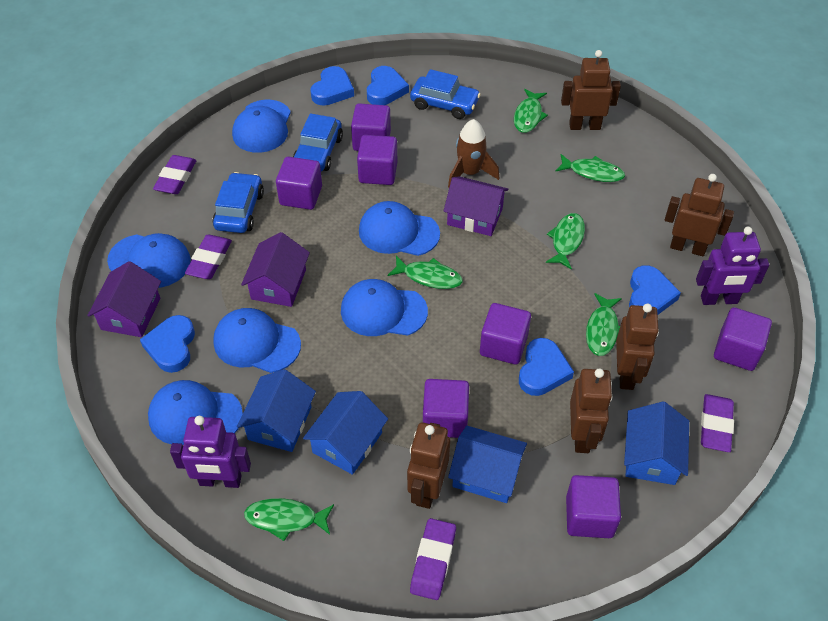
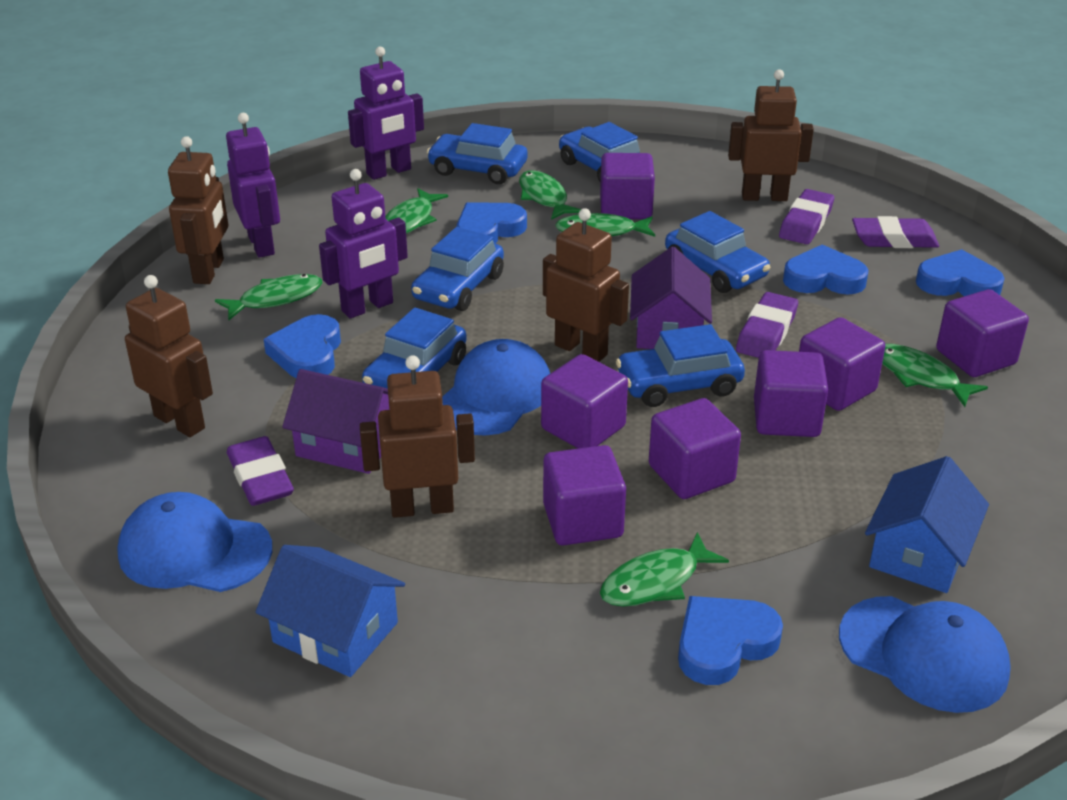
blue cap: [107,233,191,288] [148,380,243,445] [213,308,301,373] [232,100,291,153] [341,279,428,336] [359,201,440,256] = 6 -> [117,492,272,592] [442,339,550,435] [839,596,1011,713] = 3
blue car: [212,172,264,233] [293,113,343,172] [410,69,481,119] = 3 -> [362,308,467,389] [411,227,504,311] [427,123,528,184] [559,122,640,183] [616,324,745,407] [665,211,770,293] = 6
blue house: [237,369,316,452] [303,391,388,475] [448,426,527,503] [624,401,689,485] = 4 -> [255,545,405,677] [865,456,989,593] = 2
brown rocket: [448,119,499,188] = 1 -> none = 0
purple house: [87,261,161,337] [241,232,310,307] [444,176,509,236] = 3 -> [282,369,389,474] [630,247,712,349] = 2
purple robot: [170,416,251,488] [696,227,769,305] = 2 -> [226,113,280,258] [319,169,408,318] [348,47,424,180] = 3

